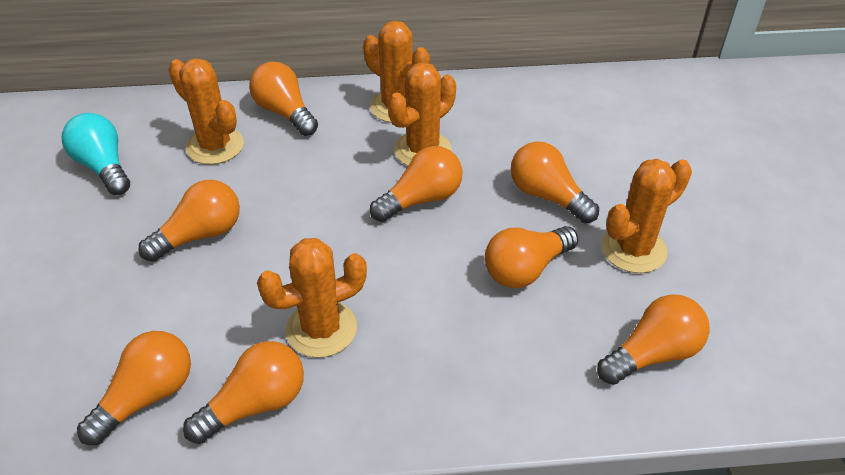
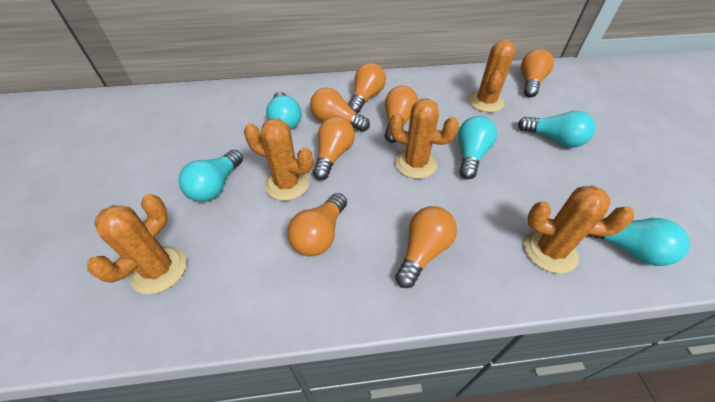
orange light bulb: [77,331,191,445] [138,180,240,262] [183,341,304,444] [249,62,318,136] [370,146,462,222] [485,226,578,288] [511,142,599,223] [597,294,710,385] = 8 -> [287,193,347,256] [310,88,370,132] [313,116,355,180] [348,63,386,113] [384,86,419,143] [395,206,457,288] [521,49,554,97] = 7
turquoise light bulb: [62,113,130,195] = 1 -> [178,150,243,202] [266,92,302,130] [458,116,497,179] [518,111,596,148] [587,218,690,266] = 5

